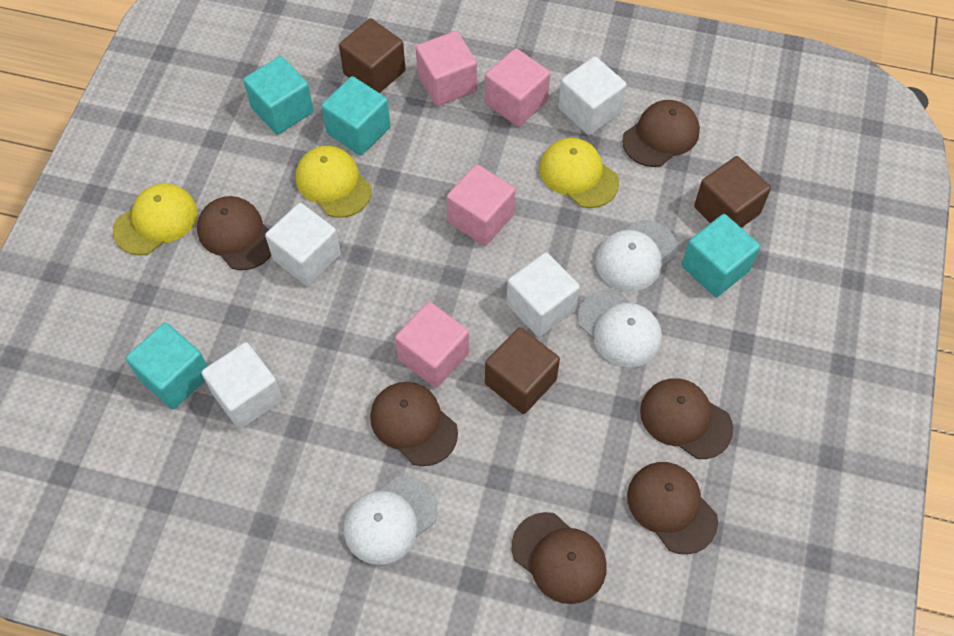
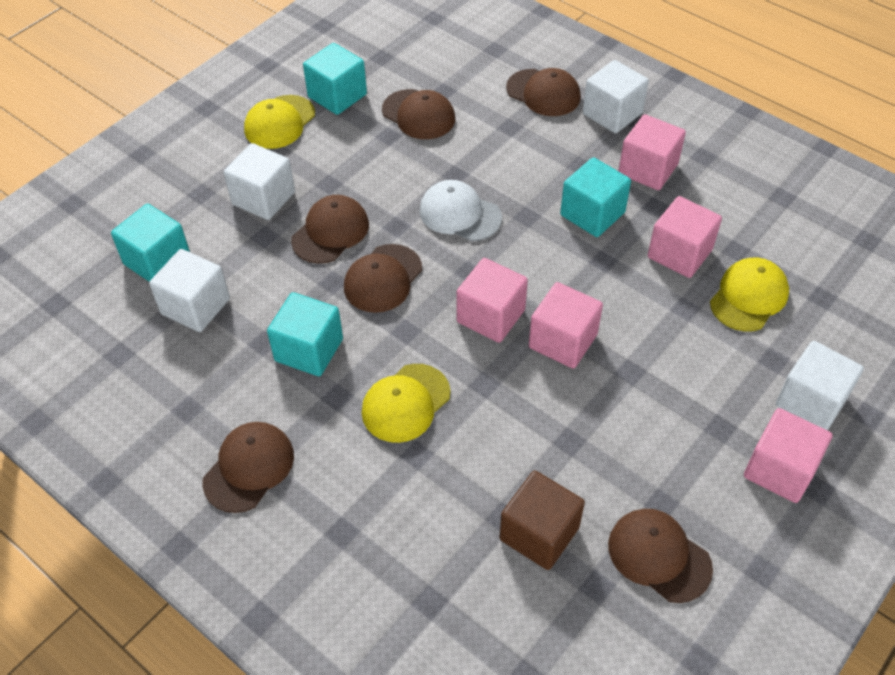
brown cube: [339,18,405,93] [485,327,560,414] [694,156,771,228] = 3 -> [500,471,585,570] = 1
pink cube: [395,302,469,388] [416,31,477,106] [447,164,515,246] [485,48,550,127] = 4 -> [457,258,528,343] [529,282,603,369] [618,114,686,190] [648,196,722,278] [744,408,833,503] = 5
white cap: [344,476,438,565] [577,290,662,368] [595,220,678,292] = 3 -> [419,180,502,241] = 1

